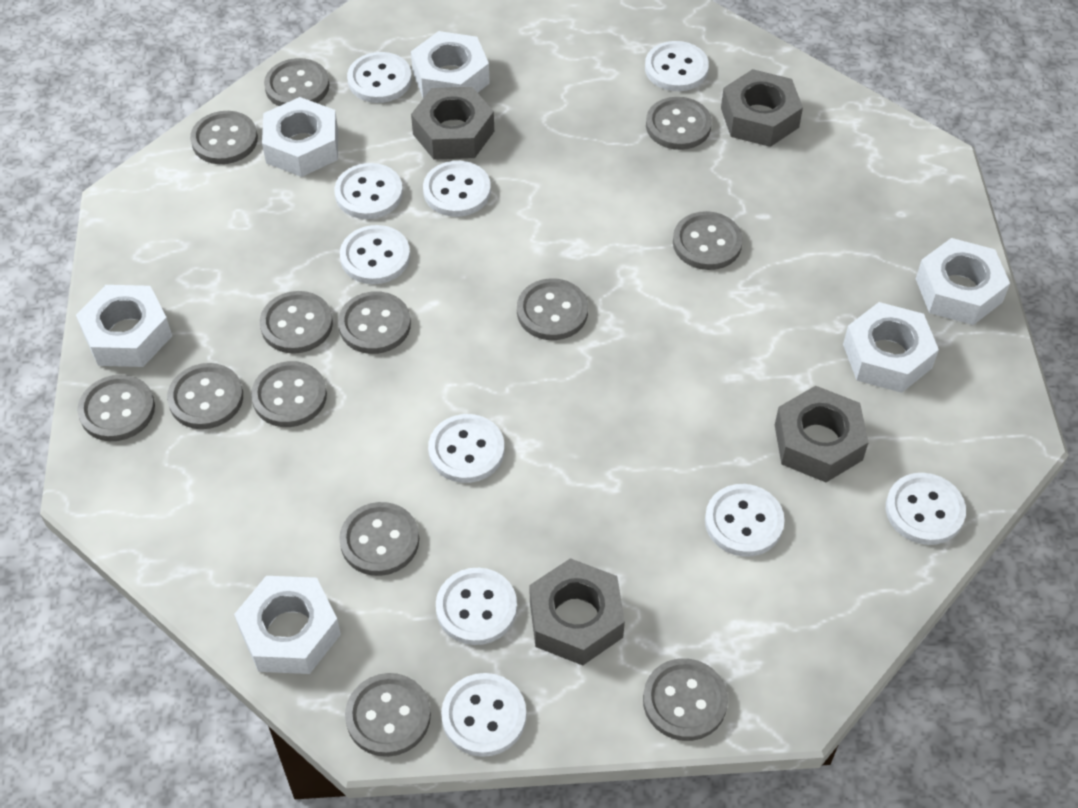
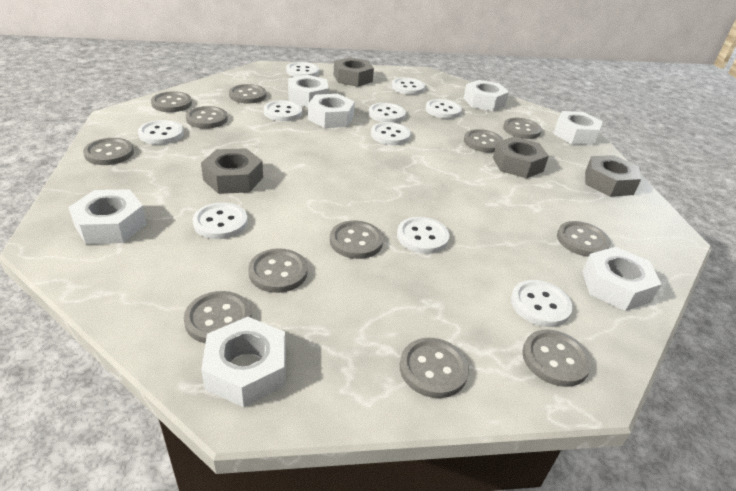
grey button: [77,374,155,441] [167,363,243,429] [190,111,258,164] [251,361,327,427] [260,291,333,354] [264,58,329,106] [338,291,411,354] [339,502,419,576] [345,673,431,757] [517,278,588,340] [643,658,728,741] [646,97,712,150] [673,211,743,270] = 13 -> [83,138,134,165] [151,91,192,112] [184,291,251,343] [186,106,228,129] [229,84,266,104] [248,248,308,293] [330,221,383,259] [400,338,469,398] [464,129,503,153] [503,118,542,139] [522,329,592,387] [557,221,611,257] = 12
white nut: [76,285,172,367] [234,576,341,674] [262,97,338,177] [411,31,490,98] [843,302,939,393] [916,238,1010,325] = 6 -> [68,189,147,244] [201,317,285,407] [288,75,329,107] [308,94,355,128] [463,80,509,111] [553,111,603,145] [582,247,662,311] = 7

